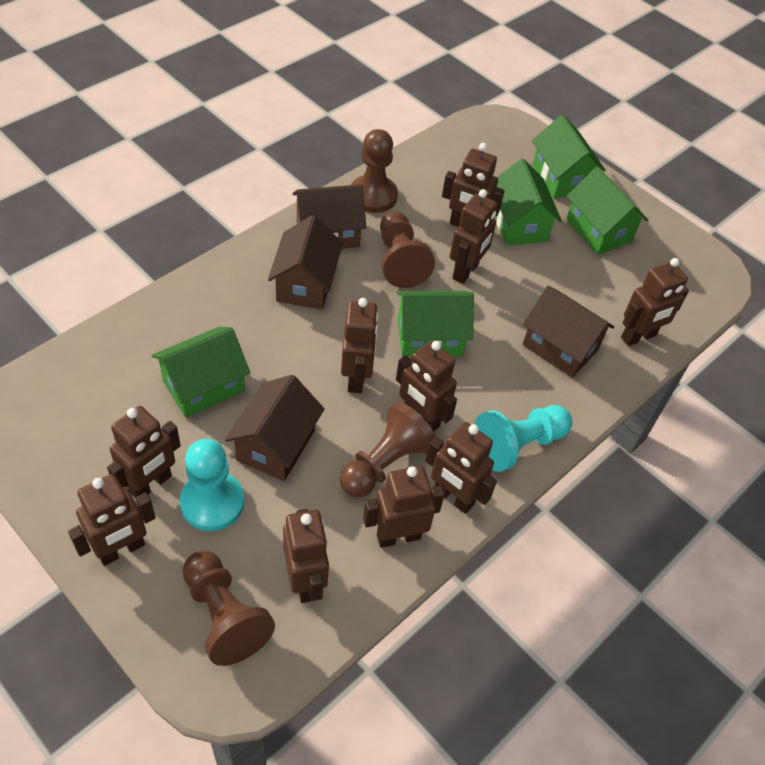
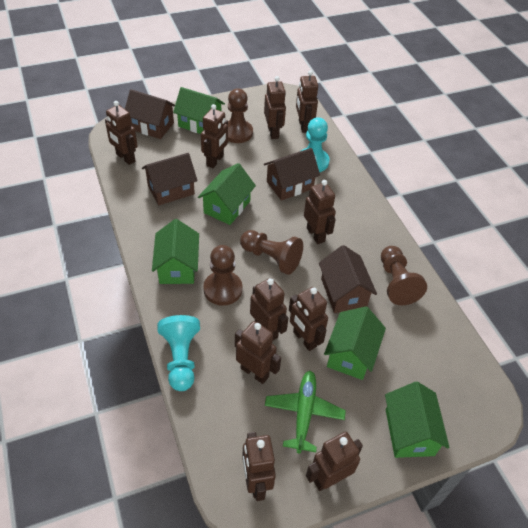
green plane: none = 0 -> [265,371,346,454] = 1

